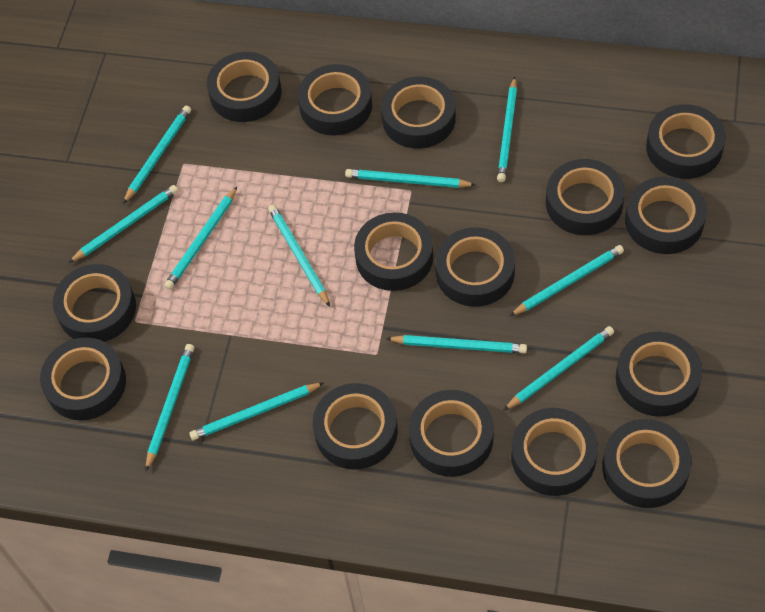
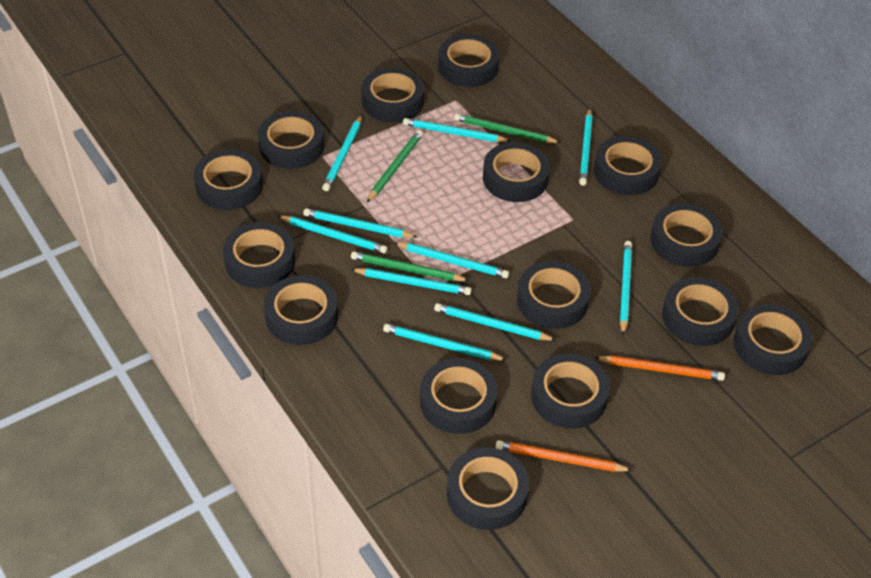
green pencil: none = 0 -> [351,251,470,281] [367,130,423,202] [454,113,561,143] = 3
orange pencil: none = 0 -> [496,440,633,472] [594,355,725,381] = 2
turquoise pencil: [68,185,178,263] [123,106,191,204] [146,344,194,471] [164,187,237,290] [189,382,324,440] [268,205,330,307] [345,169,476,188] [386,335,527,353] [497,77,517,182] [503,326,614,411] [510,245,624,316] = 11 -> [278,216,388,253] [303,208,417,238] [322,115,362,191] [351,268,472,295] [383,324,507,361] [394,242,509,278] [403,118,511,142] [434,303,556,341] [579,108,593,186] [620,241,632,335] = 10

